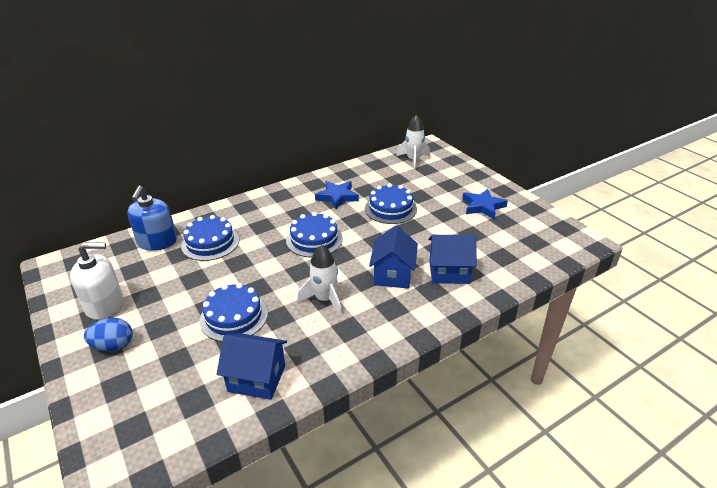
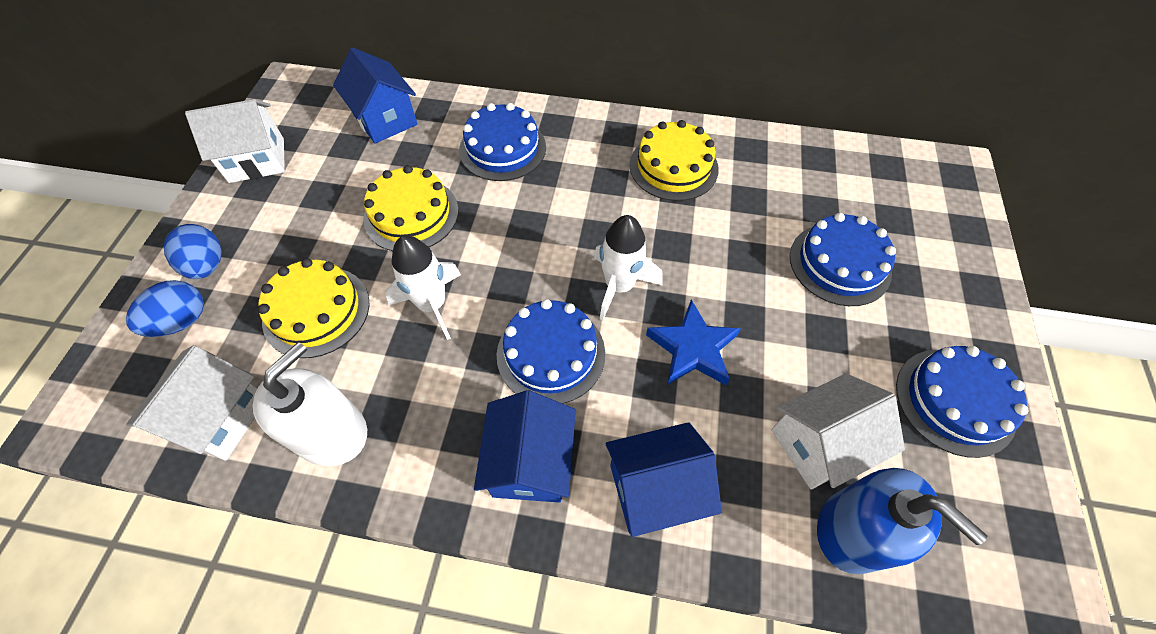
blue egg: [84,318,133,352] = 1 -> [126,280,204,337] [164,224,222,279] = 2
blue star: [315,181,359,209] [462,189,508,219] = 2 -> [646,300,741,385] = 1
white house: none = 0 -> [126,345,257,461] [185,99,285,183] [771,373,905,489] = 3
yellow cake: none = 0 -> [258,258,369,358] [363,165,458,251] [629,120,719,201] = 3

